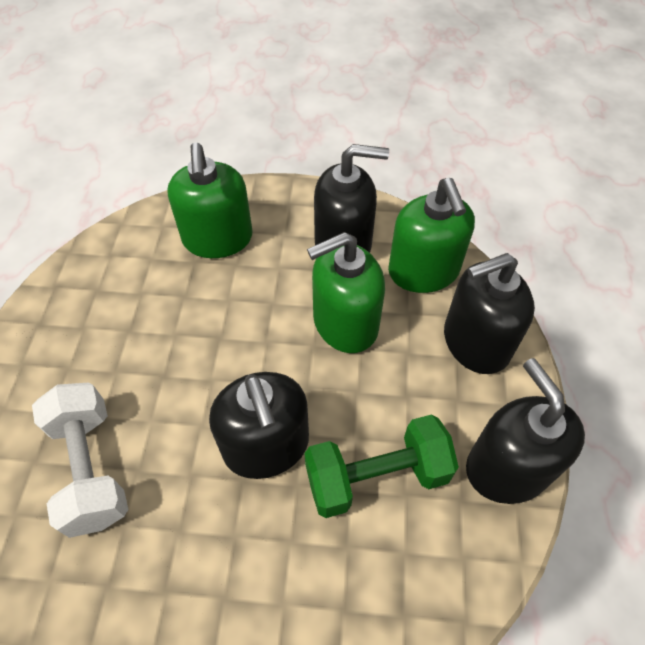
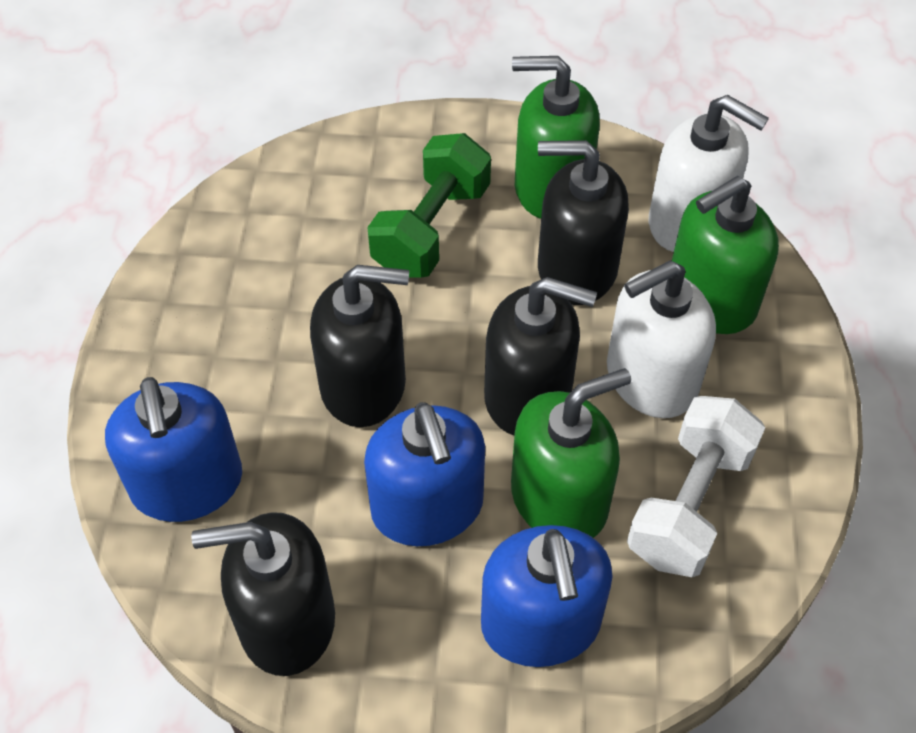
blue soap dispenser: none = 0 -> [105,377,242,522] [364,402,485,546] [481,525,613,667] = 3
white soap dispenser: none = 0 -> [607,261,716,418] [649,95,769,252] = 2

